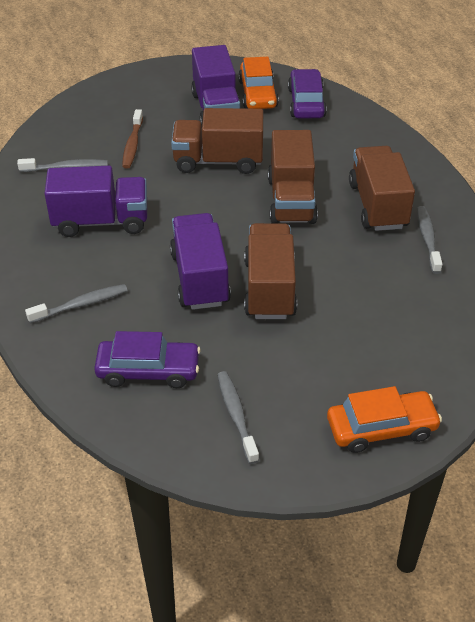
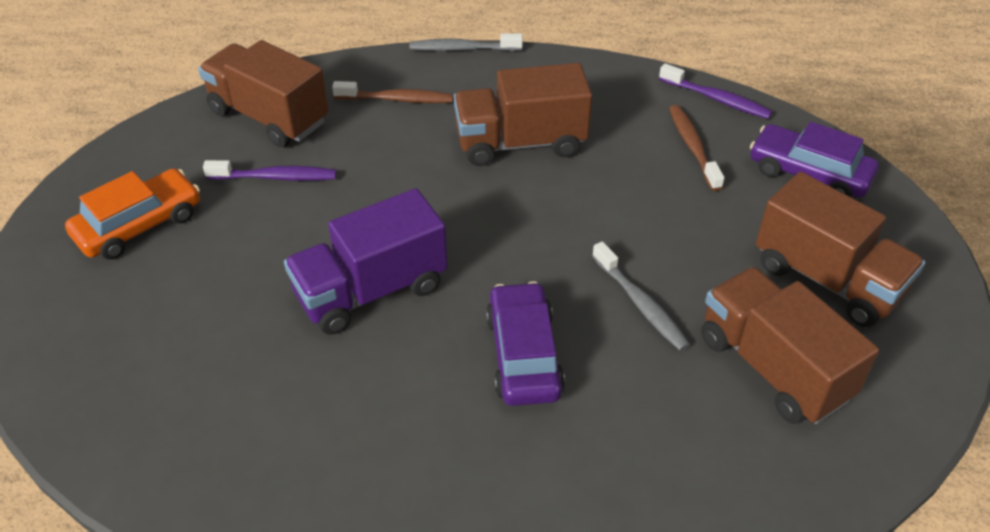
brown toothbrush: [122,109,143,169] = 1 -> [332,81,453,103] [669,105,724,191] = 2
grey toothbrush: [17,158,108,172] [25,284,128,323] [217,371,259,464] [417,206,443,274] = 4 -> [409,34,523,51] [592,241,690,351] = 2
orange car: [238,57,279,109] [327,386,442,453] = 2 -> [65,168,200,260] = 1
purple toothbrush: none = 0 -> [203,160,336,181] [659,63,773,119] = 2
purple truck: [44,166,147,237] [170,213,231,310] [191,45,240,125] = 3 -> [284,188,448,335] = 1

